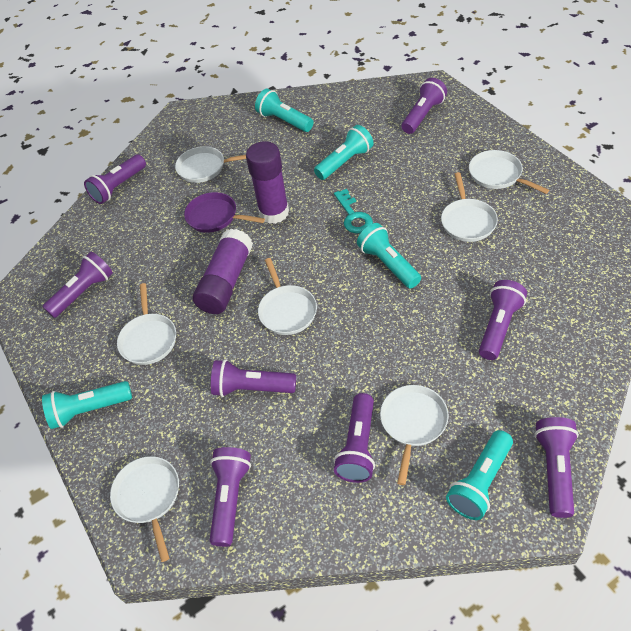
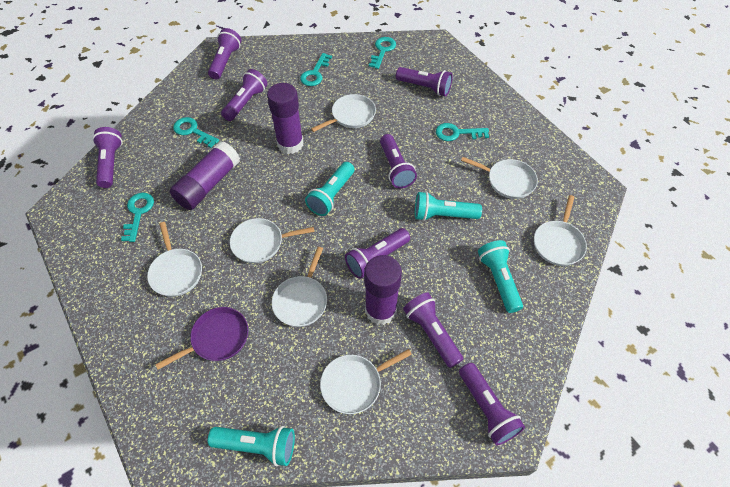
purple glue stick: [193,229,253,314] [246,141,289,224] = 2 -> [170,141,240,210] [267,83,303,154] [364,255,402,325] = 3
turquoise flashlight: [42,381,132,429] [255,89,314,132] [314,125,374,180] [357,223,421,289] [446,430,513,520] = 5 -> [208,426,295,466] [305,162,354,216] [415,191,482,221] [478,240,523,313] = 4
turquoise key: [334,189,373,233] = 1 -> [121,193,154,242] [173,117,219,148] [300,53,332,86] [369,37,396,69] [436,123,489,141] = 5

